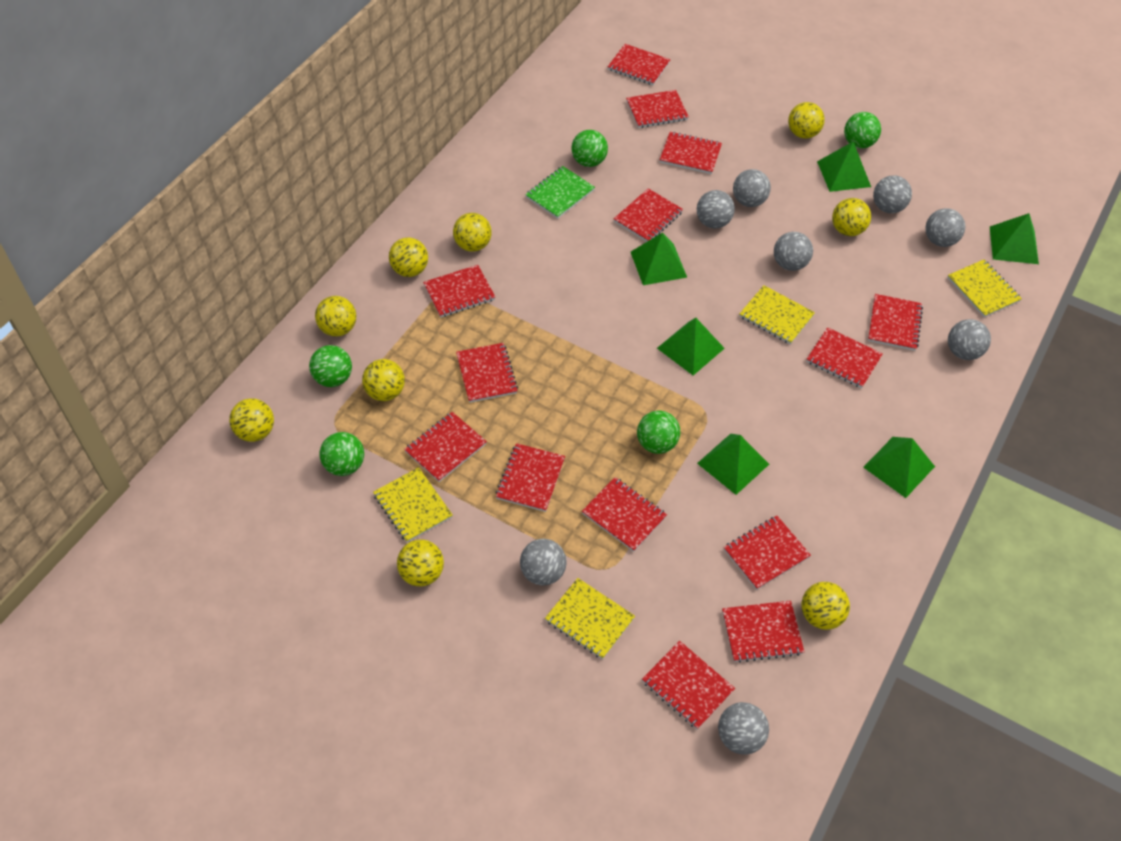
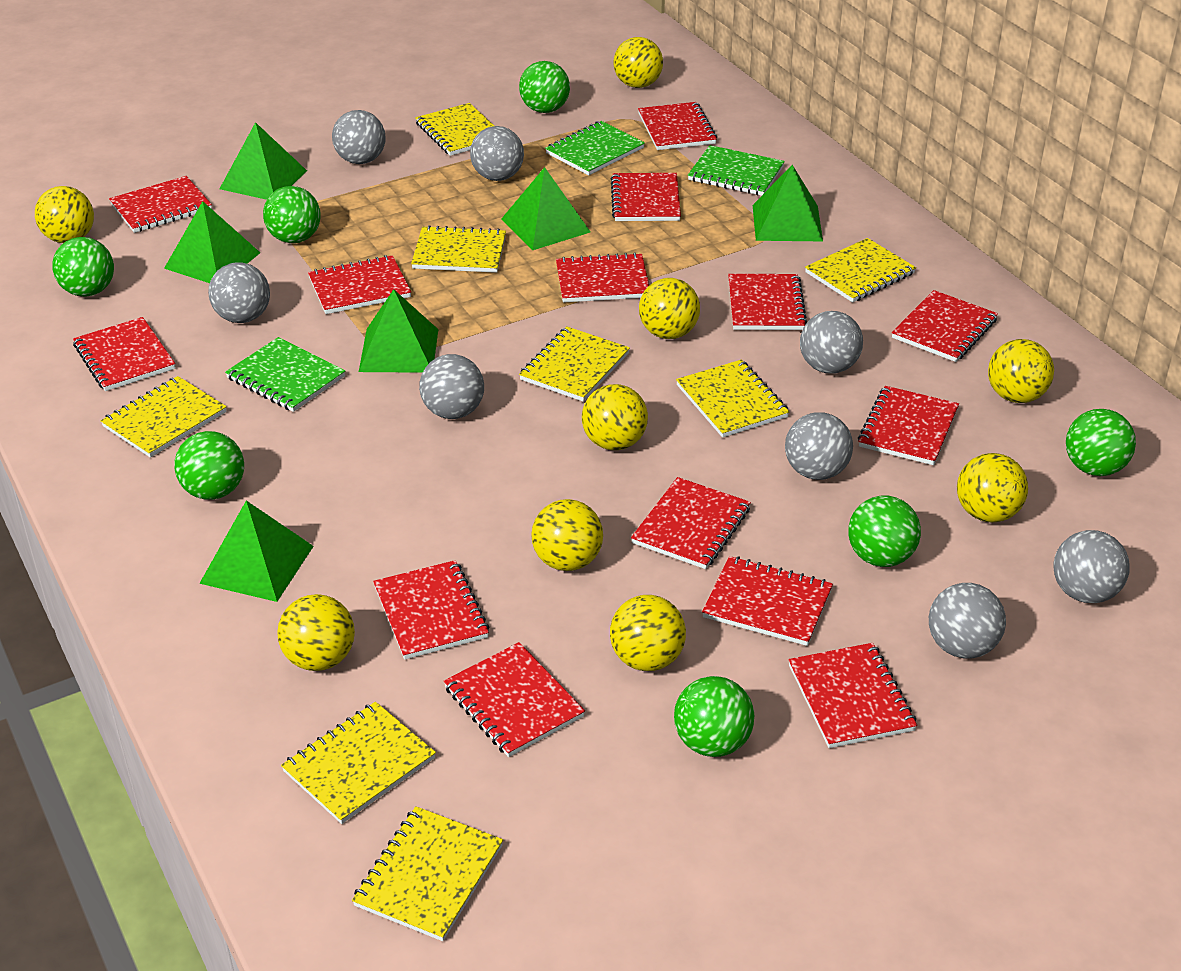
green ball: [309,345,352,387] [319,432,364,476] [572,130,608,167] [637,411,680,454] [844,112,881,149] = 5 -> [52,237,114,297] [174,431,244,500] [263,186,321,243] [519,61,570,113] [674,676,754,757] [848,496,921,567] [1066,409,1136,476] = 7
green notebook: [525,166,595,219] = 1 -> [225,337,345,412] [545,121,645,175] [688,145,785,196] = 3
yellow notebook: [373,467,453,542] [545,578,635,659] [739,285,815,344] [948,260,1022,317] = 4 -> [101,376,227,458] [281,702,436,824] [352,806,503,941] [411,225,506,273] [415,103,494,156] [519,327,630,402] [676,360,790,438] [805,238,916,303] = 8

